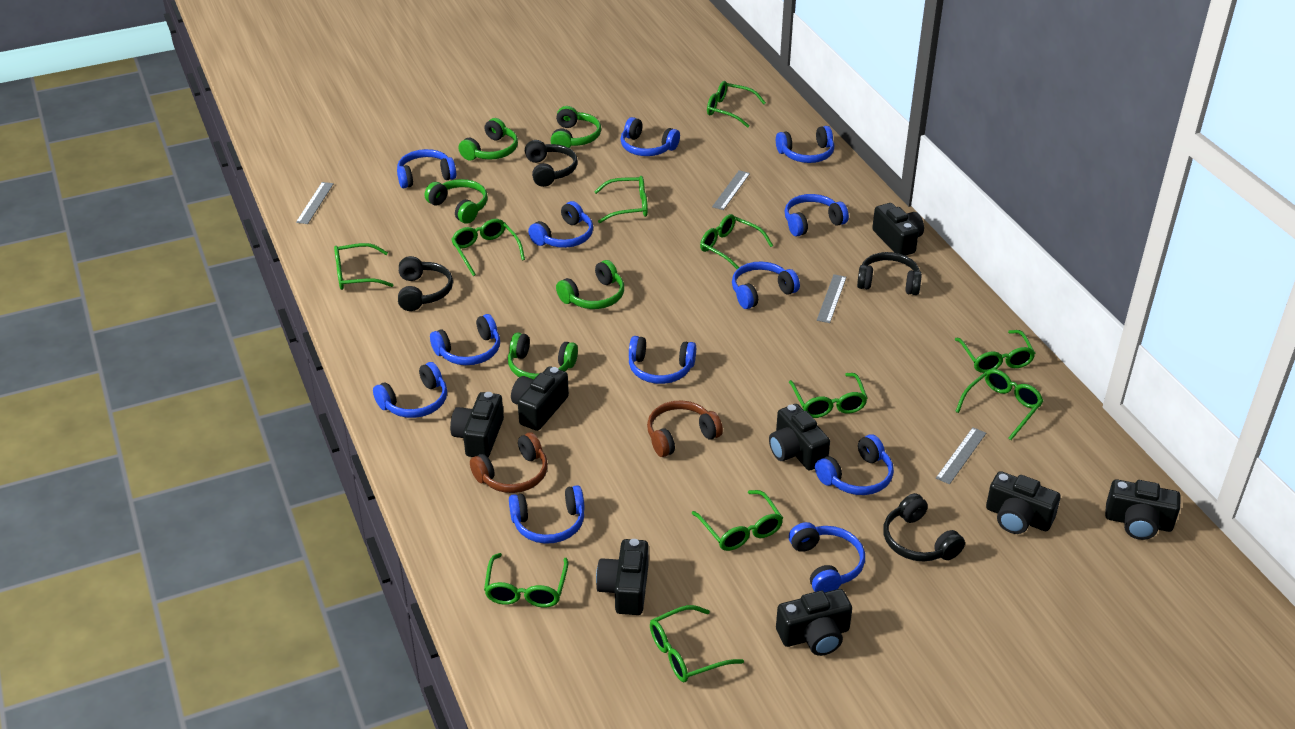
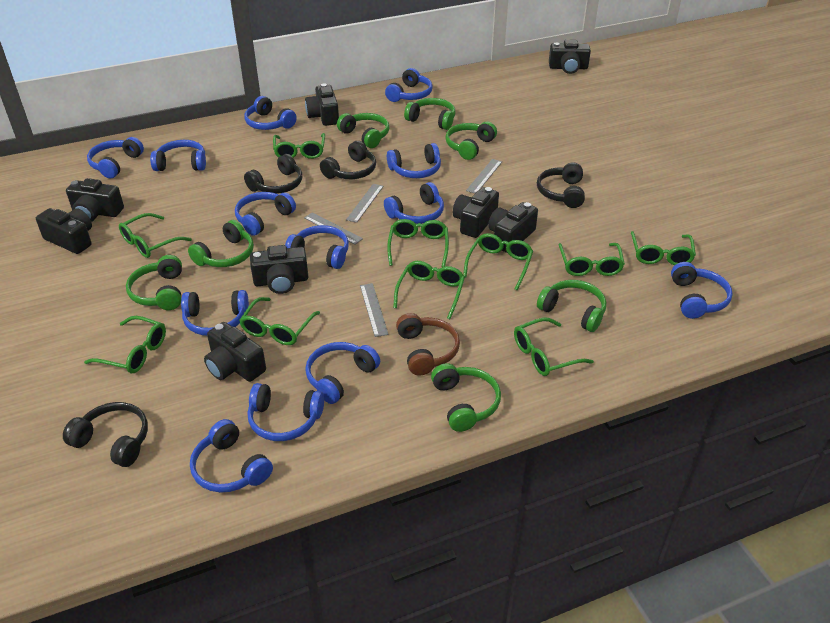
blue headphones: [373,362,447,418] [397,149,456,188] [430,314,500,365] [509,485,585,544] [528,201,593,248] [620,117,680,156] [629,336,696,384] [732,261,800,309] [776,126,834,163] [785,194,849,237] [789,522,865,592] [815,434,894,495] = 12 -> [87,137,144,179] [150,140,206,171] [181,290,249,336] [190,419,273,493] [235,192,296,236] [244,96,297,130] [248,383,324,441] [285,225,349,269] [305,342,380,404] [384,182,444,224] [385,68,433,102] [387,143,441,178] [671,262,733,319] = 13
brown headphones: [470,432,548,493] [647,400,723,457] = 2 -> [396,313,460,376] = 1
green glasses: [334,243,393,290] [451,219,525,276] [484,553,569,607] [594,176,648,223] [650,605,744,682] [691,490,783,551] [700,214,773,269] [707,81,766,128] [789,373,868,418] [954,330,1036,373] [955,369,1043,440] = 11 -> [84,316,166,373] [119,213,192,258] [239,297,320,345] [273,133,325,159] [387,219,449,267] [393,261,465,319] [463,233,533,290] [514,317,594,376] [558,243,625,276] [631,231,696,265] = 10
green headphones: [424,179,488,224] [458,118,518,161] [508,332,578,379] [551,106,601,148] [556,260,624,309] = 5 -> [126,255,182,310] [188,220,254,267] [337,113,389,148] [404,98,455,130] [431,363,501,432] [445,122,497,160] [537,280,606,332] = 7

